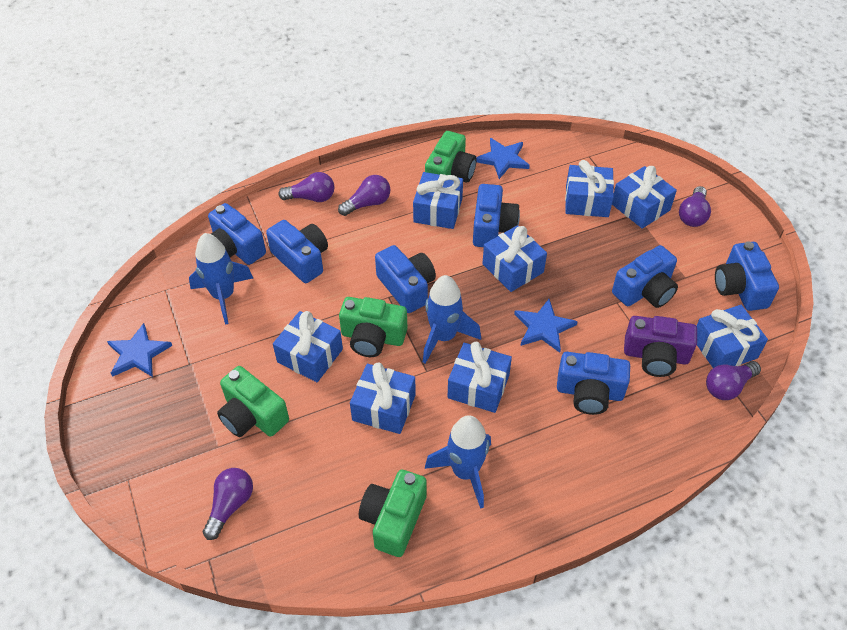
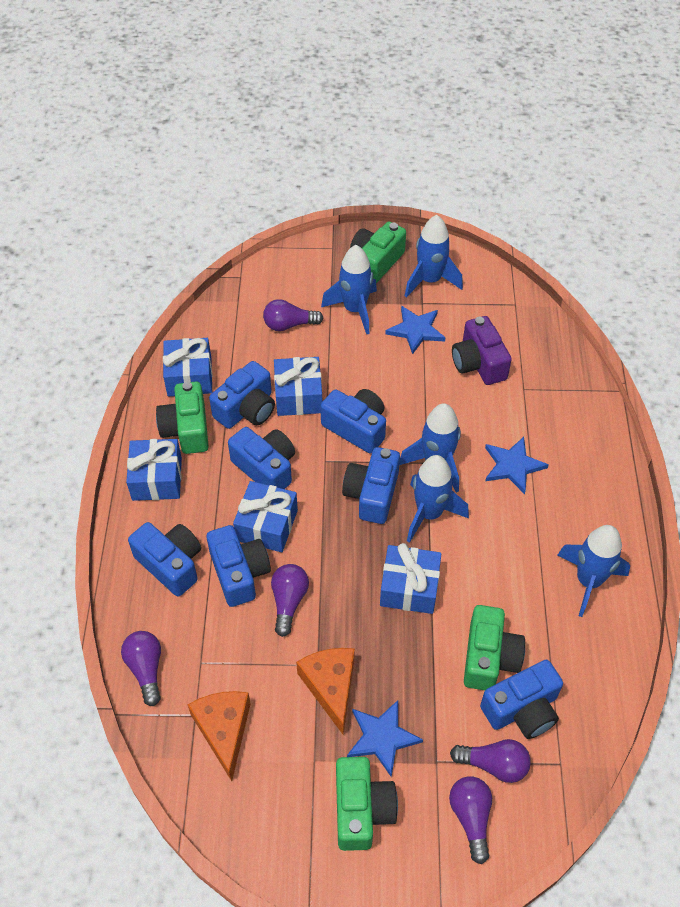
blue gift: [273,311,343,382] [350,362,416,434] [413,172,463,229] [447,342,512,413] [482,225,547,292] [565,160,614,217] [612,166,677,229] [697,305,768,368] = 8 -> [126,439,182,501] [163,338,213,396] [233,481,298,552] [274,357,322,416] [380,543,441,614] = 5
blue rocket: [189,233,253,325] [423,275,481,364] [425,415,491,509] = 3 -> [321,245,377,334] [399,403,461,492] [405,215,463,298] [407,455,469,543] [557,525,630,617] = 5
orange cheese: none = 0 -> [188,691,251,781] [296,648,355,734] = 2

